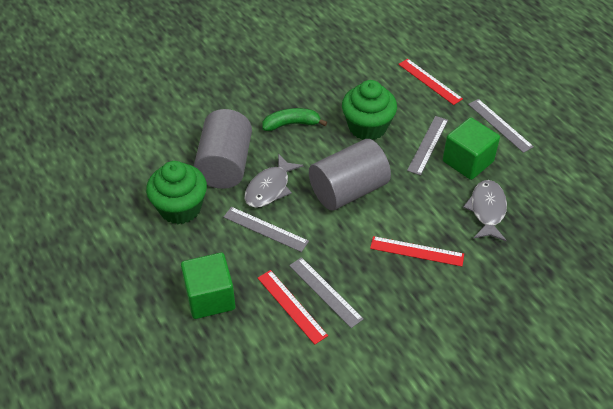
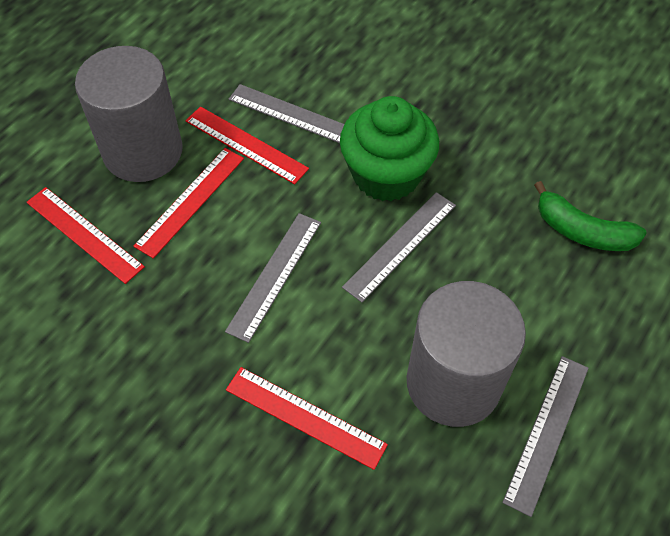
green cube: [181,253,236,319] [443,117,500,180] = 2 -> none = 0
green cupcake: [146,161,207,224] [342,80,397,140] = 2 -> [340,96,439,201] = 1
grey fish: [244,154,303,208] [463,180,507,241] = 2 -> none = 0
red ruler: [258,270,328,345] [370,236,464,266] [398,59,463,105] = 3 -> [26,187,145,284] [134,148,244,259] [186,106,309,184] [226,367,388,470] = 4

